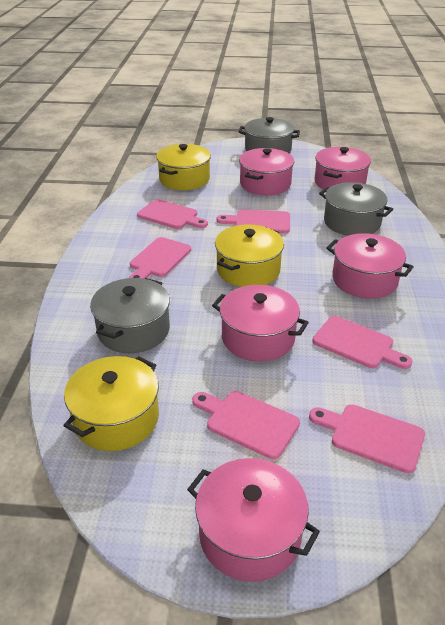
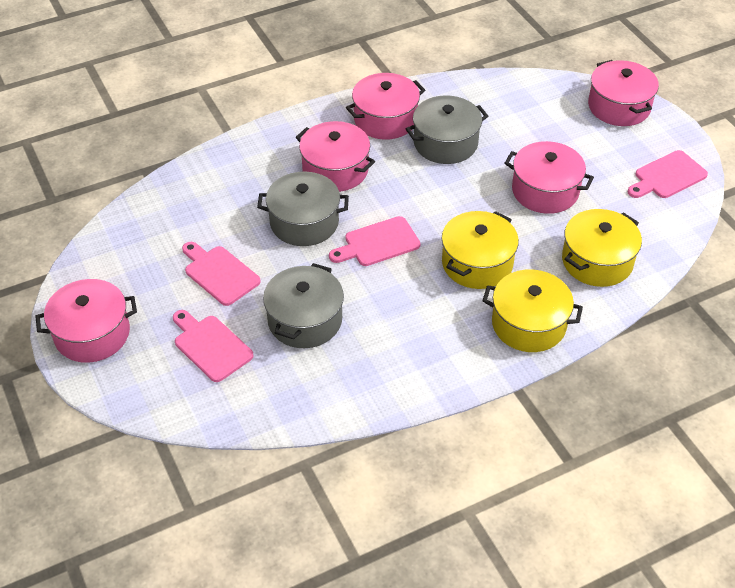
pink cutting board: [129,237,191,279] [137,199,208,229] [192,391,300,459] [217,209,290,233] [309,404,425,473] [313,316,413,369] = 6 -> [173,310,254,382] [182,242,261,306] [329,216,421,266] [628,150,708,198] = 4

